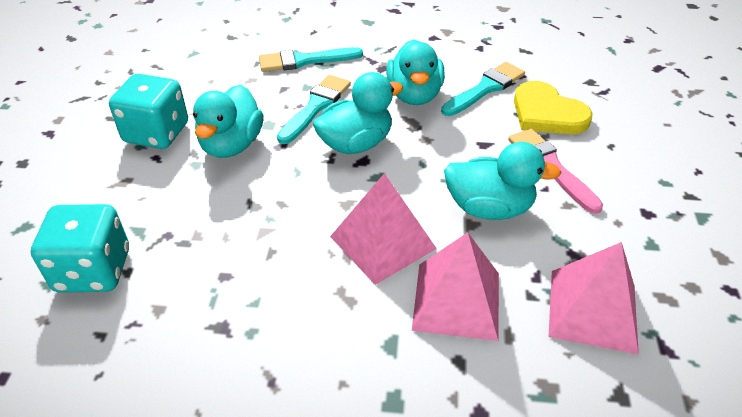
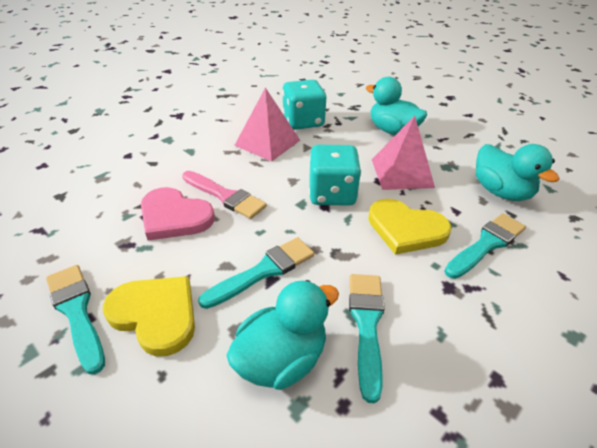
pink heart: none = 0 -> [141,187,215,241] = 1
pink pyramid: [330,173,437,285] [412,232,499,341] [548,242,639,355] = 3 -> [234,88,300,161] [372,116,435,190] = 2
turquoise brush: [259,47,363,72] [277,75,351,144] [441,62,525,116] = 3 -> [46,265,105,375] [198,237,314,309] [349,274,385,403] [444,213,526,279] = 4
turquoise duck: [193,85,263,158] [313,72,403,154] [386,39,445,105] [444,142,561,220] = 4 -> [226,280,339,390] [366,77,427,135] [476,144,560,201] = 3
yellow heart: [514,81,593,134] = 1 -> [103,276,195,356] [368,199,451,255] = 2

